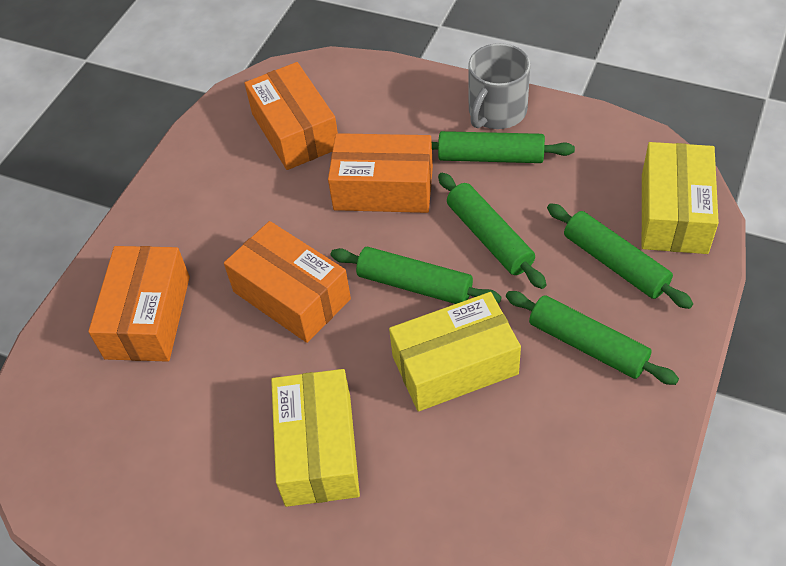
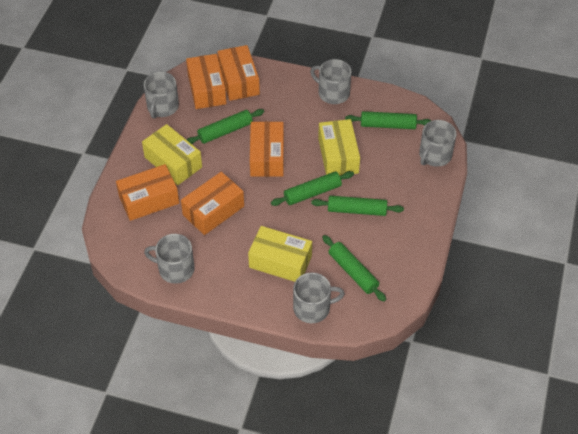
grey mug: [468,43,530,129] = 1 -> [144,72,179,119] [144,234,195,284] [293,272,345,323] [310,59,351,104] [419,120,456,167] = 5
orange box: [88,246,190,362] [224,221,351,343] [245,62,338,170] [328,133,433,213] = 4 -> [116,164,179,221] [181,172,244,235] [186,54,227,109] [217,45,260,101] [250,121,284,177] = 5

